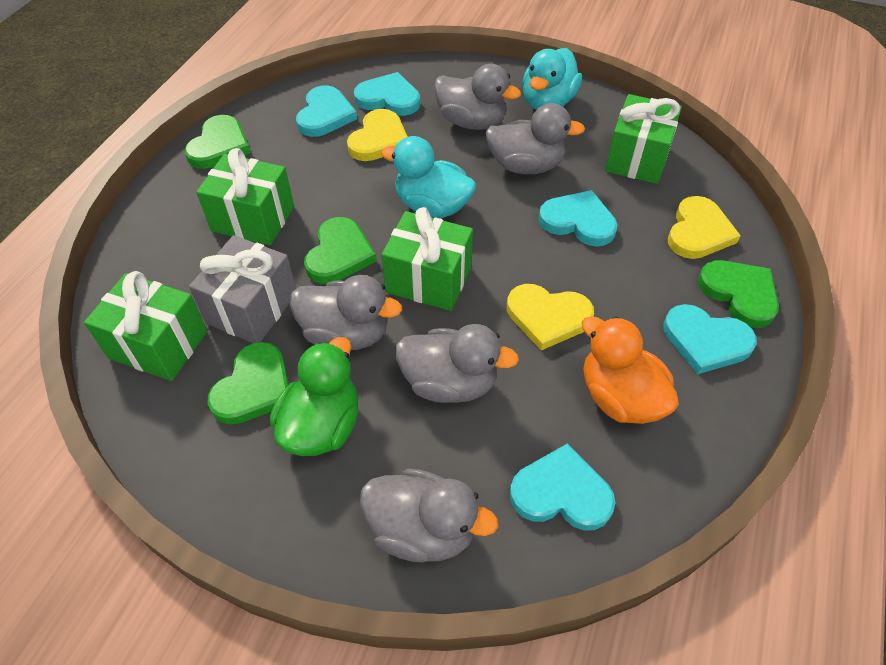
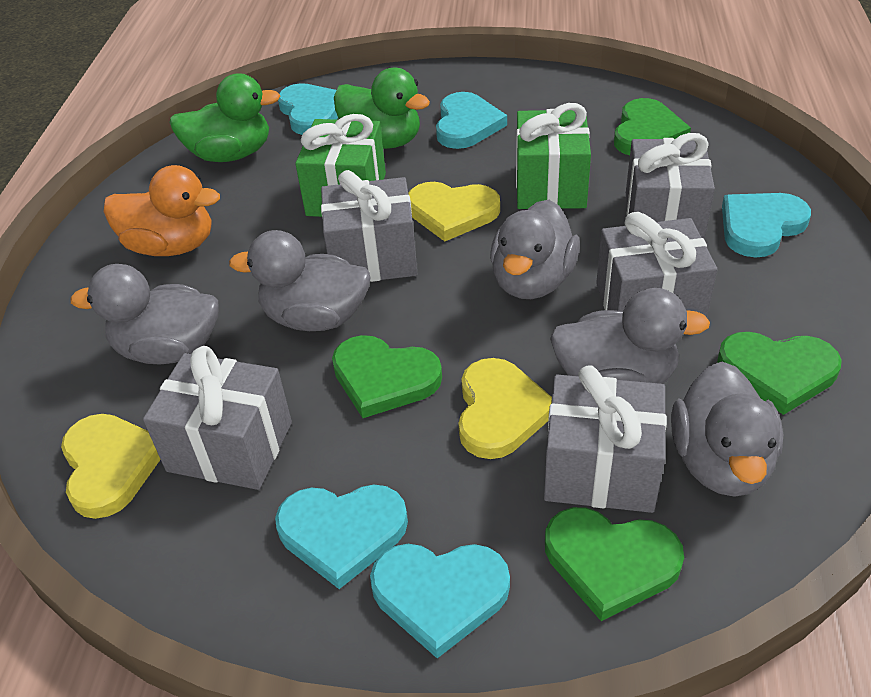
green duck: [270,337,358,456] = 1 -> [169,73,281,162] [334,68,430,149] = 2
green gift: [84,271,207,381] [196,148,294,245] [382,207,473,311] [605,94,682,184] = 4 -> [295,114,386,217] [516,103,591,209] = 2
grey gift: [189,235,296,343] = 1 -> [143,346,292,490] [321,170,417,282] [544,365,667,513] [596,212,717,317] [626,133,715,240] = 5
turquoise duck: [381,136,476,218] [522,48,582,110] = 2 -> none = 0

